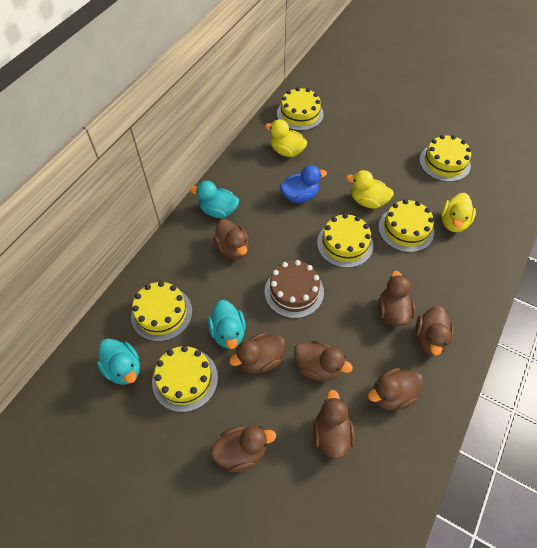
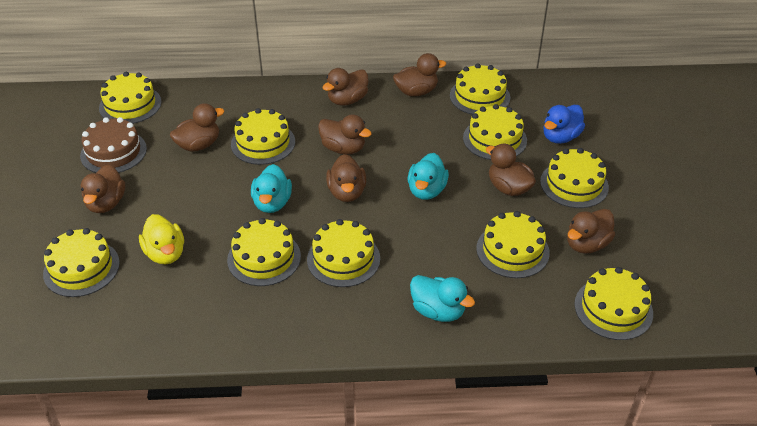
yellow cake: [131,281,192,342] [152,346,218,412] [277,87,324,131] [317,213,373,268] [379,199,434,252] [419,135,471,182] = 6 -> [43,228,120,297] [99,72,162,124] [227,218,301,286] [231,108,295,165] [307,219,380,287] [450,63,510,115] [463,104,527,160] [476,211,550,278] [540,148,609,208] [574,267,653,340] = 10
yellow duck: [265,119,307,157] [346,170,394,208] [441,193,476,232] = 3 -> [139,214,184,264] = 1

